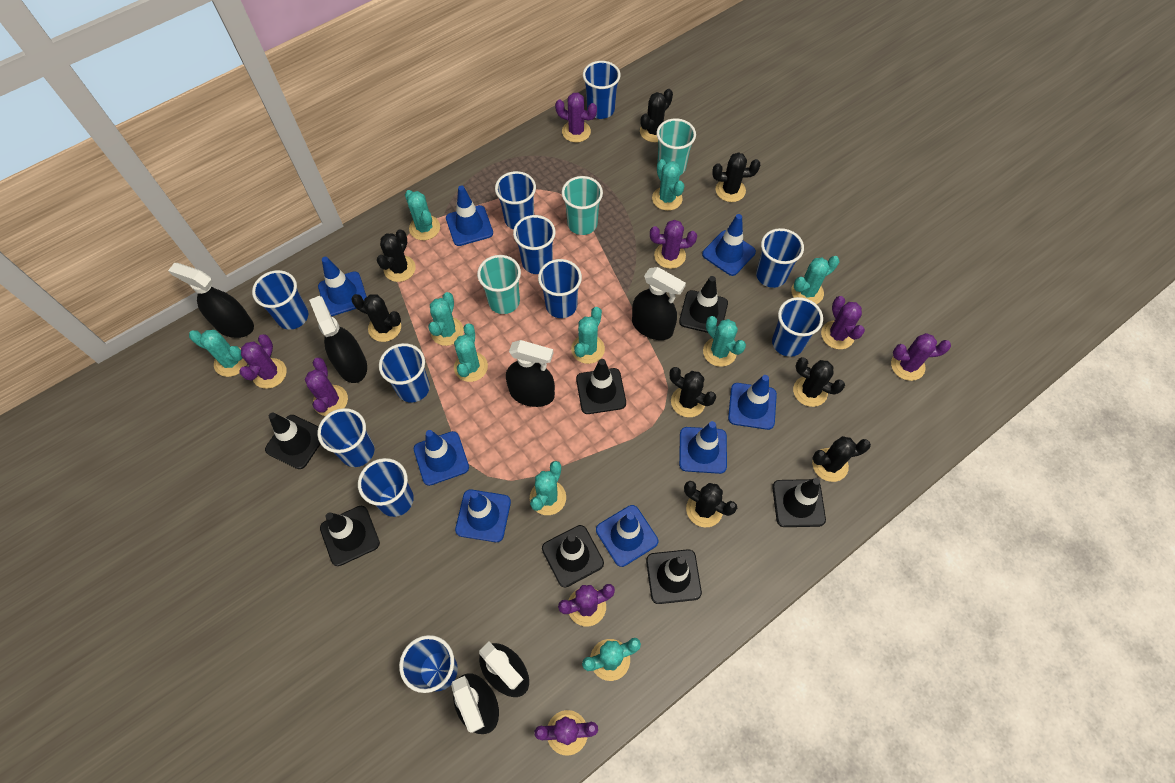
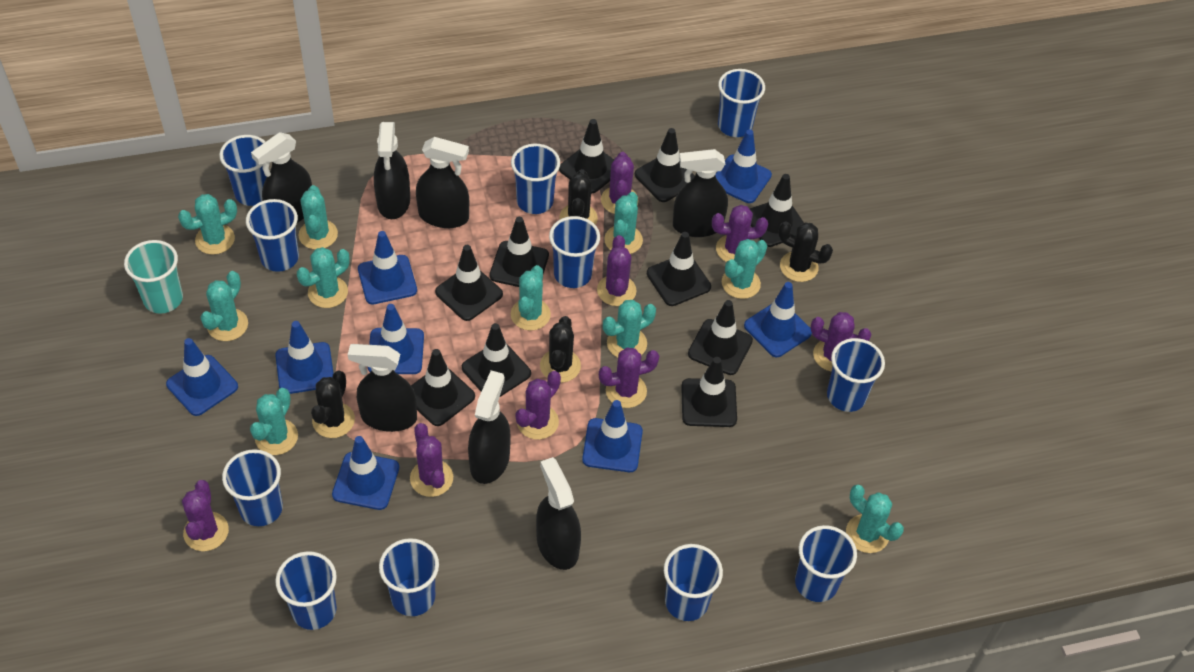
black cactus: [351,294,401,342] [377,229,416,282] [640,89,673,142] [670,367,716,417] [684,481,737,527] [712,152,760,202] [793,357,845,407] [812,436,871,482] = 8 -> [311,371,355,438] [540,316,581,383] [560,169,598,225] [778,221,833,282] = 4
black spray bottle: [168,263,254,338] [309,296,367,383] [451,673,499,734] [479,642,529,697] [506,340,555,407] [632,267,686,340] = 6 -> [251,132,312,223] [348,344,417,432] [374,122,410,219] [416,137,469,228] [468,370,511,484] [536,457,581,570] [673,149,728,237] = 7
black traffic cone: [265,412,320,469] [320,506,380,566] [542,525,604,588] [576,359,626,414] [646,549,702,604] [679,276,728,333] [772,478,826,527] = 7 -> [411,349,475,426] [435,245,503,321] [462,323,531,397] [489,217,549,287] [559,119,614,193] [635,128,695,202] [647,232,711,306] [681,357,737,427] [688,300,753,375] [750,174,804,247] = 10
turquoise cup: [477,255,521,314] [562,176,603,235] [656,118,696,175] = 3 -> [124,240,183,314] = 1

